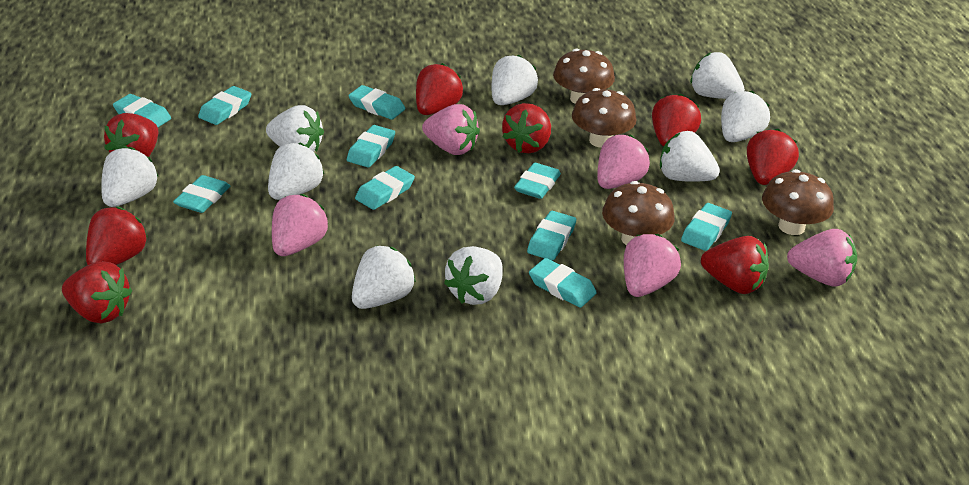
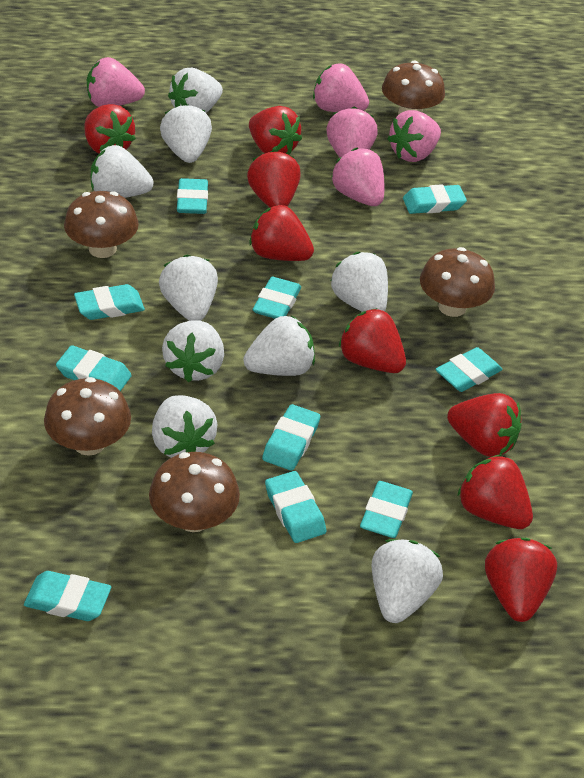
brown mushroom: [553,49,615,104] [572,88,637,148] [602,181,675,245] [762,169,834,235] = 4 -> [44,377,131,456] [64,191,139,258] [149,452,240,532] [382,61,445,115] [420,247,495,317] = 5

